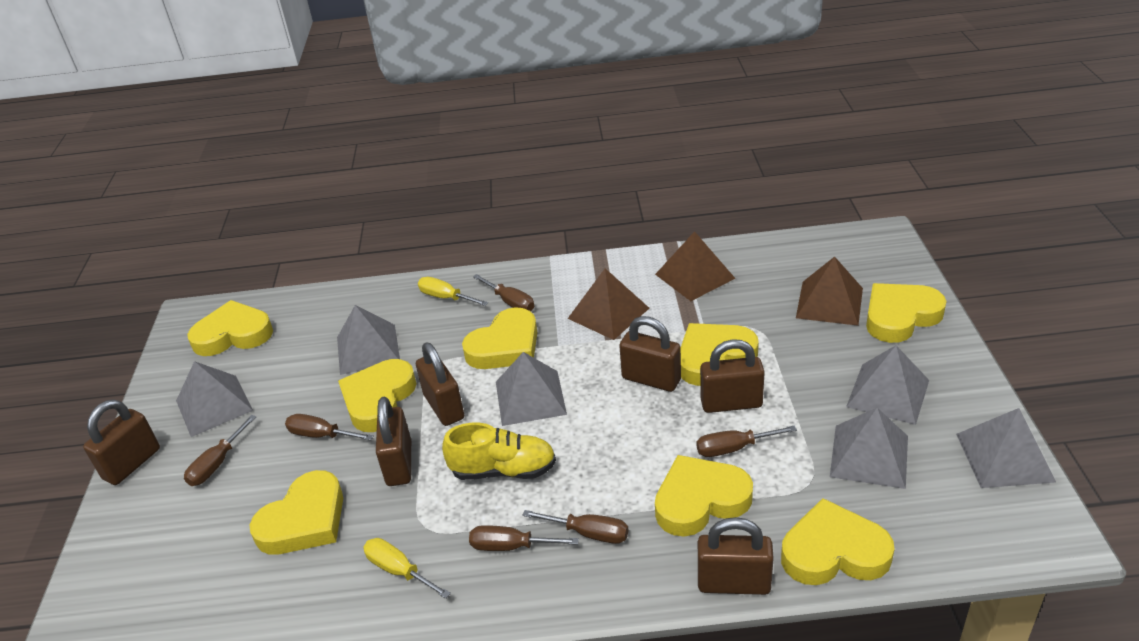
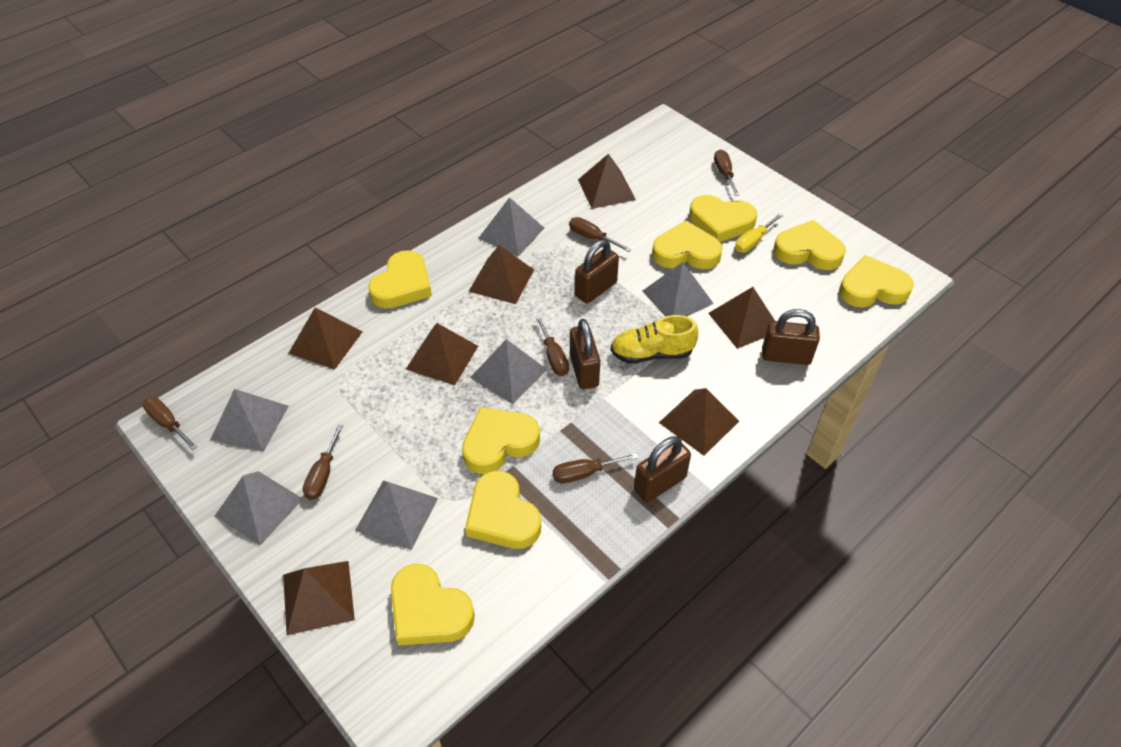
brown padlock: [83,399,160,485] [376,397,411,486] [416,342,464,426] [619,316,681,392] [698,517,774,595] [700,339,765,413] = 6 -> [570,319,600,389] [575,239,619,304] [634,436,691,502] [762,309,820,365] = 4
brown pyramid: [568,268,649,340] [655,231,735,301] [796,257,863,326] = 3 -> [283,561,355,635] [289,308,363,370] [406,323,478,385] [468,245,534,304] [578,154,636,209] [659,388,739,456] [708,287,775,349] = 7
yellow screwdriver: [363,538,451,599] [418,277,488,306] = 2 -> [735,213,783,253] = 1

